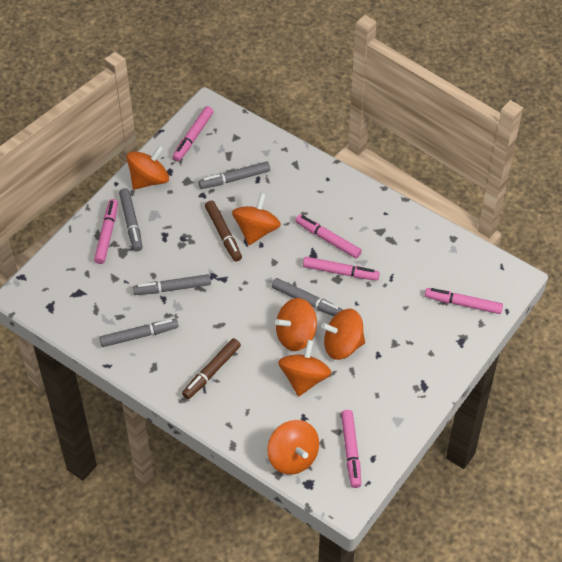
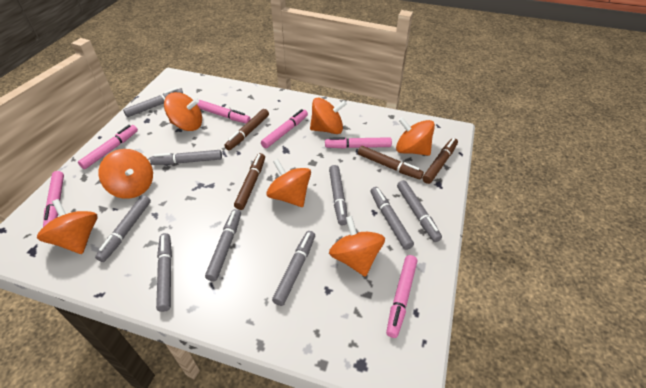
brown marker: [182,338,241,399] [205,200,242,262] = 2 -> [224,109,269,150] [234,153,265,210] [358,146,424,179] [422,138,458,184] = 4
grey marker: [99,319,178,347] [119,188,142,251] [133,274,211,295] [199,161,270,189] [272,278,343,316] = 5 -> [95,195,151,262] [123,88,183,117] [150,150,222,165] [156,233,172,312] [205,209,241,281] [272,231,315,306] [329,165,347,226] [371,187,414,250] [397,180,442,242] = 9
orange spinning top: [126,145,169,190] [232,193,281,245] [268,420,319,475] [275,298,317,351] [278,340,331,397] [321,309,365,360] = 6 -> [37,199,97,254] [99,149,153,199] [164,92,202,131] [266,159,311,207] [310,98,347,134] [329,216,385,277] [396,117,435,156] = 7

